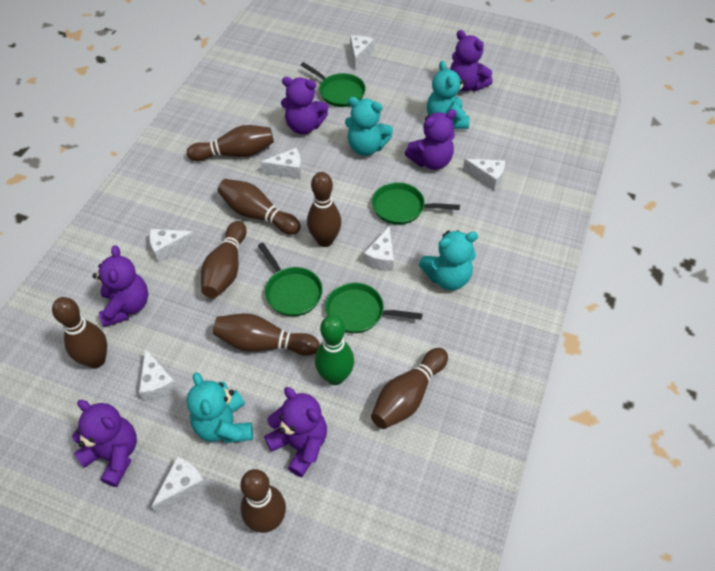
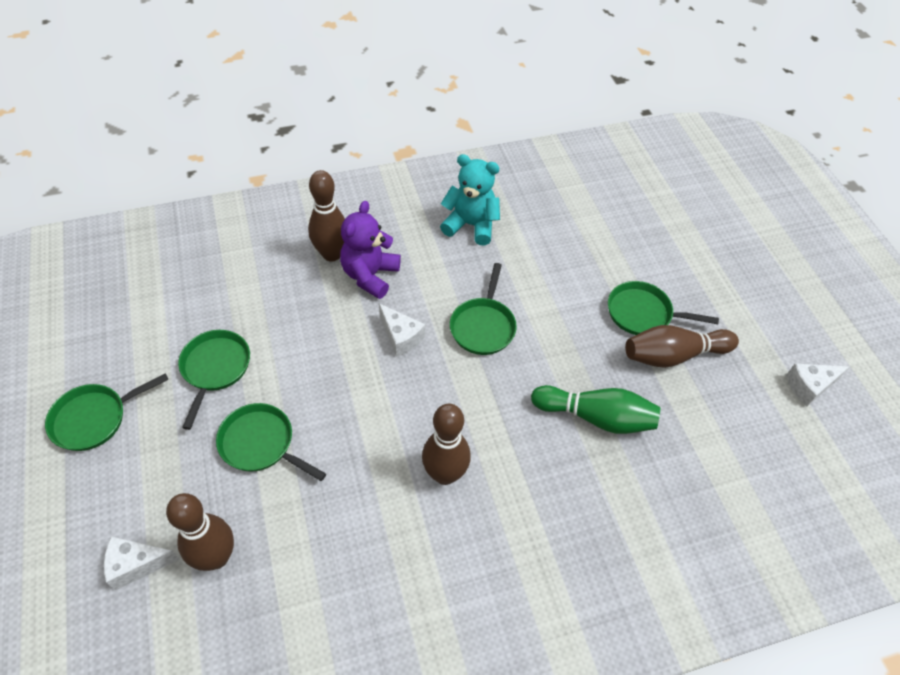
brown bowling pin: [52,297,107,368] [187,125,274,161] [201,221,247,298] [213,313,320,356] [218,179,301,235] [240,469,286,533] [307,172,341,247] [371,348,448,429] = 8 -> [166,493,234,571] [308,170,345,262] [422,404,471,485] [625,325,739,368] = 4
green pan: [258,243,323,316] [301,62,366,107] [325,283,422,333] [372,182,460,225] = 4 -> [45,374,168,451] [178,330,250,430] [216,403,326,481] [450,263,517,355] [608,281,719,335] = 5
purple teddy bear: [72,400,137,487] [92,245,148,327] [264,387,327,477] [281,77,329,134] [405,109,457,170] [450,30,493,91] = 6 -> [340,201,401,299] = 1
turquoise teddy bear: [187,372,253,443] [345,97,393,156] [419,230,478,290] [427,61,470,129] = 4 -> [440,154,500,246] = 1
white cheese: [139,349,178,402] [149,229,197,263] [151,456,207,514] [260,148,302,179] [350,35,374,69] [364,226,394,271] [463,159,505,191] = 7 -> [104,536,180,590] [379,303,425,357] [786,363,849,407] = 3

